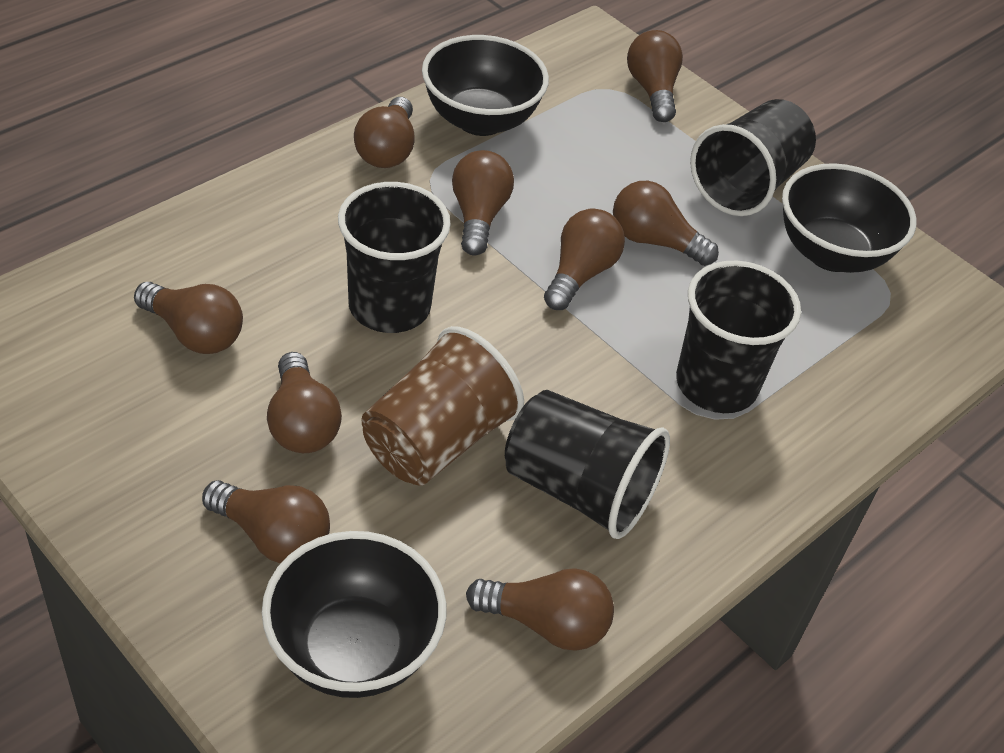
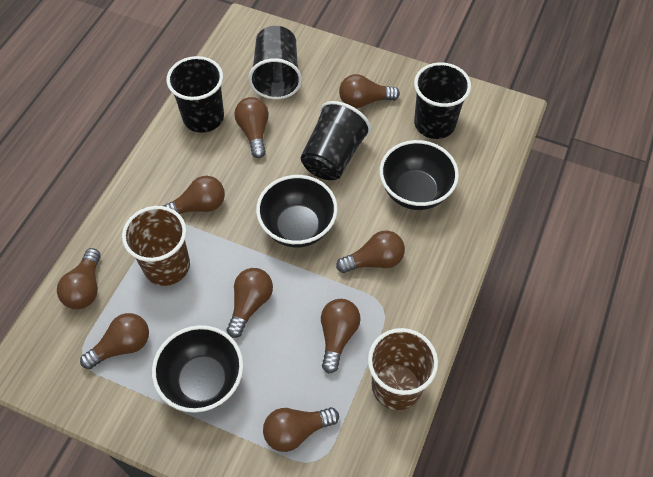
brown cup: [361,326,524,486] = 1 -> [122,206,190,286] [368,328,438,410] = 2

